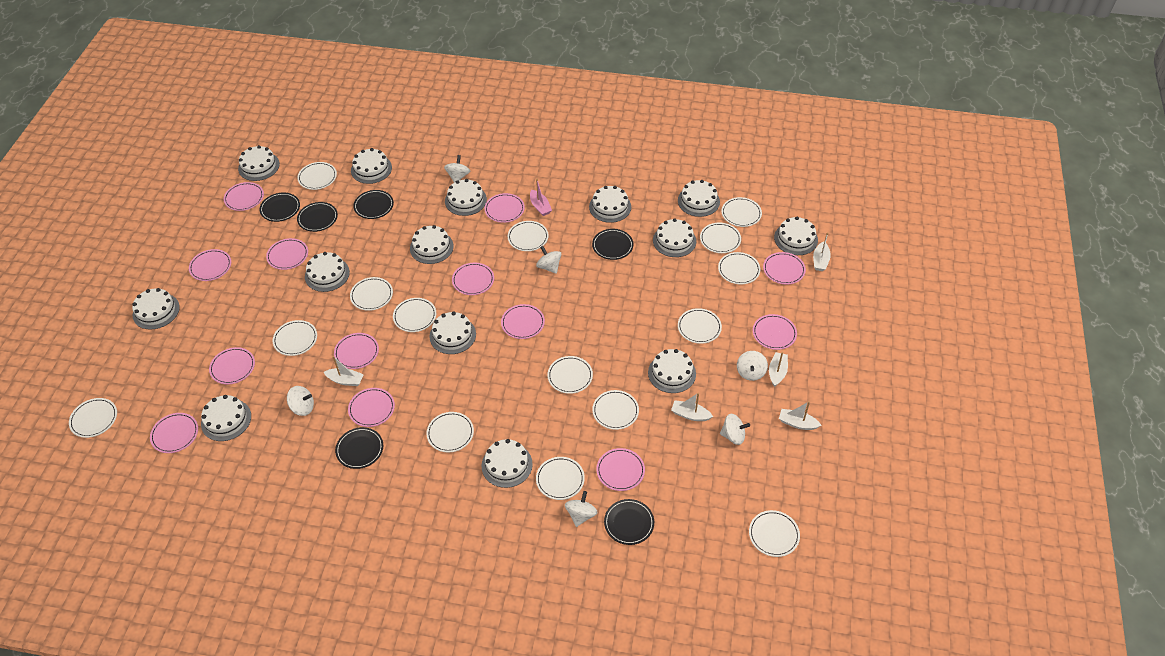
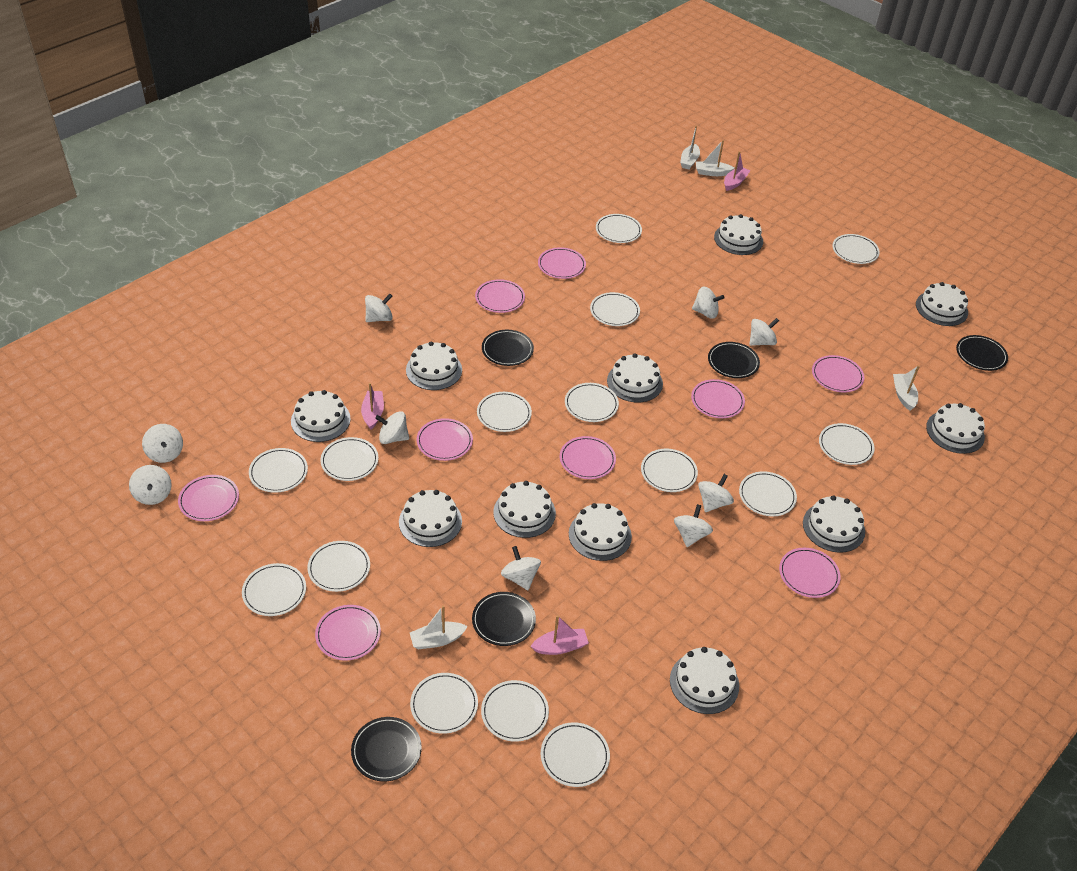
black plate: [260,193,300,222] [297,202,338,232] [335,427,383,469] [353,190,394,219] [592,229,634,260] [604,499,654,545] = 6 -> [351,717,422,782] [472,592,536,646] [482,330,534,366] [708,342,760,378] [956,335,1008,371] = 5
pink boat: [530,179,552,216] = 1 -> [361,383,384,430] [530,615,589,655] [724,151,750,191] = 3
pink plate: [150,413,198,453] [189,249,231,281] [209,347,255,384] [224,182,264,211] [266,238,308,270] [334,333,379,369] [348,388,395,427] [452,263,494,295] [485,193,525,223] [501,304,545,339] [596,448,645,491] [753,314,797,350] [763,252,806,284] = 13 -> [178,475,239,521] [315,605,381,661] [417,418,473,461] [475,279,525,313] [538,247,586,279] [560,436,616,479] [691,379,745,418] [779,548,840,598] [812,355,864,392] = 9
white boat: [324,356,364,386] [671,393,713,421] [769,352,788,387] [779,401,822,430] [813,232,831,271] = 5 -> [410,605,468,649] [680,126,700,169] [696,140,734,176] [893,365,920,410] = 4
white cake: [132,288,180,329] [201,395,251,441] [238,145,280,181] [305,252,350,292] [351,148,392,184] [410,225,454,264] [429,312,476,354] [445,179,487,216] [481,439,533,488] [589,186,631,223] [648,349,696,393] [653,218,696,257] [678,180,720,217] [774,217,818,255] = 14 -> [291,390,351,442] [399,490,462,547] [406,341,462,390] [493,481,556,538] [569,503,632,561] [607,353,663,402] [670,647,739,714] [714,214,763,255] [803,495,865,553] [916,282,968,326] [926,403,985,454] = 11
white spinning top: [287,386,314,416] [444,155,470,182] [536,246,561,274] [565,491,598,527] [720,414,750,445] [737,351,768,381] = 6 -> [129,465,172,505] [142,424,183,463] [365,294,393,322] [375,411,409,444] [501,546,541,590] [674,504,713,547] [692,286,725,319] [698,474,734,512] [749,318,779,346] = 9

